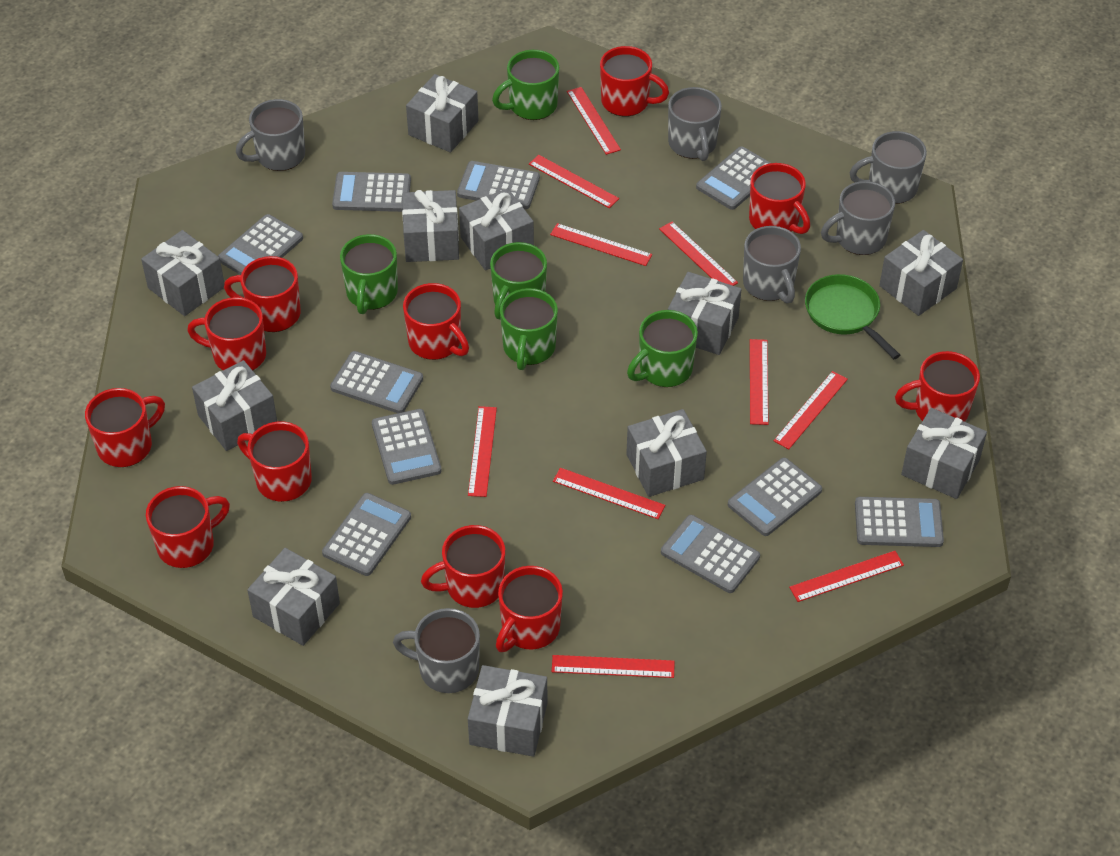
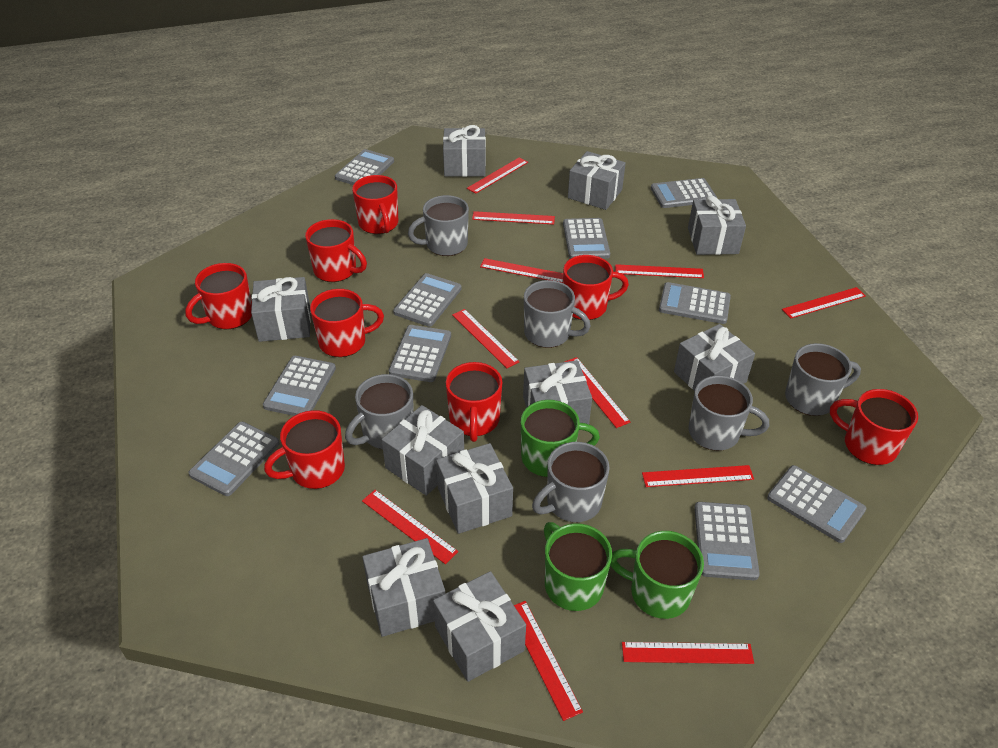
green mug: [340,234,398,314] [490,242,547,320] [492,50,559,120] [500,288,558,370] [627,310,698,387] = 5 -> [521,400,600,477] [544,522,612,611] [610,531,704,619] = 3
green pan: [805,274,900,359] = 1 -> none = 0
grey gift: [141,230,225,316] [192,360,277,451] [247,548,340,646] [402,190,459,262] [406,74,478,153] [459,188,534,270] [468,665,547,757] [626,409,707,497] [668,272,742,355] [879,230,963,316] [901,408,987,499] = 11 -> [251,277,311,342] [362,538,445,637] [382,405,464,496] [433,571,526,682] [436,443,513,534] [443,125,486,177] [523,360,592,424] [568,151,626,210] [674,324,755,391] [688,196,746,255] = 10
red mug: [85,388,165,467] [146,486,230,568] [187,297,266,370] [224,256,301,332] [237,422,312,502] [403,283,469,360] [421,525,505,608] [496,566,563,652] [600,46,669,117] [749,163,810,234] [895,351,980,422] = 11 -> [185,263,252,329] [264,410,345,489] [305,219,367,282] [310,289,384,357] [352,175,398,234] [446,362,502,442] [563,255,629,320] [830,389,918,465] = 8
red ruler: [468,406,497,497] [529,155,619,208] [550,223,652,266] [552,655,675,678] [553,468,665,519] [567,87,621,155] [659,222,738,286] [750,339,769,425] [774,371,848,449] [789,551,904,602] = 10 -> [362,490,458,564] [452,309,519,368] [467,157,528,194] [472,211,555,225] [480,258,563,283] [514,601,583,721] [565,357,630,428] [615,264,704,278] [622,642,754,664] [642,465,754,487] [782,287,866,319] = 11

